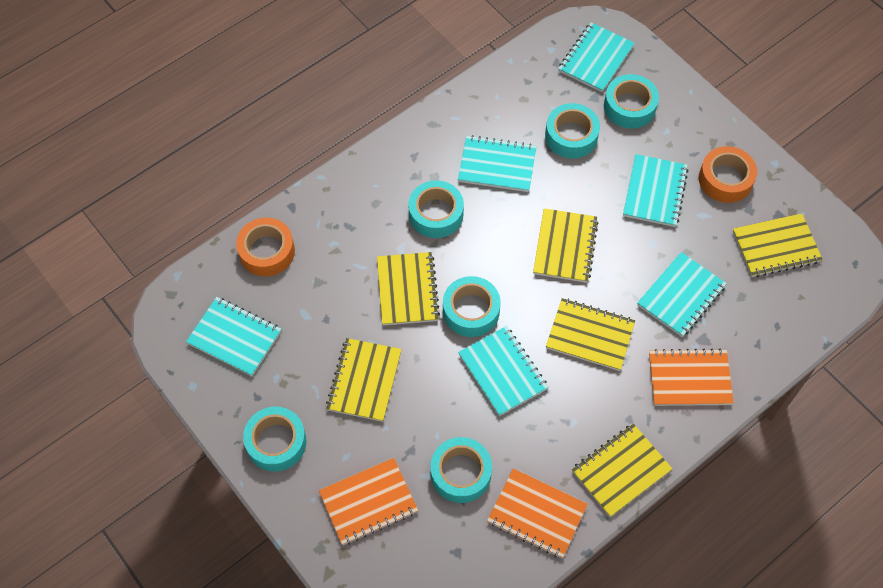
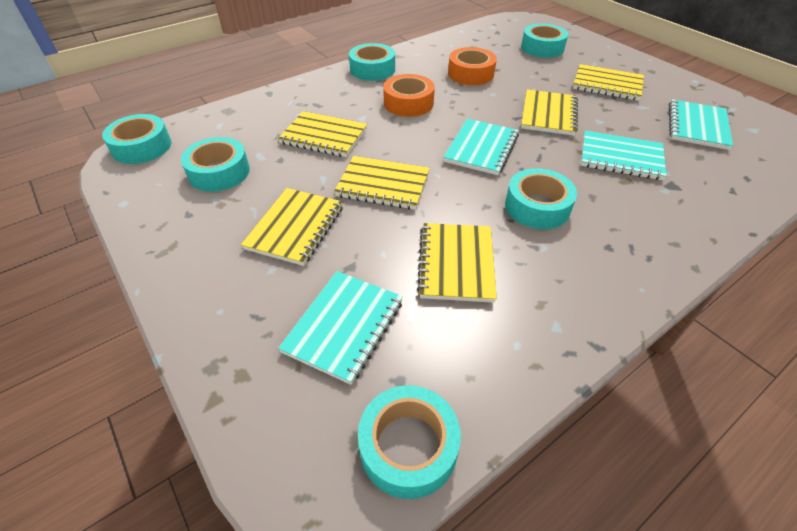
orange notebook: [319,458,418,545] [487,468,588,558] [649,349,734,406] = 3 -> none = 0
turquoise notebook: [186,297,281,376] [458,135,537,192] [458,326,548,416] [558,22,635,92] [623,154,688,227] [637,252,727,337] = 6 -> [278,271,403,385] [443,119,519,175] [581,131,666,180] [669,99,733,150] = 4

